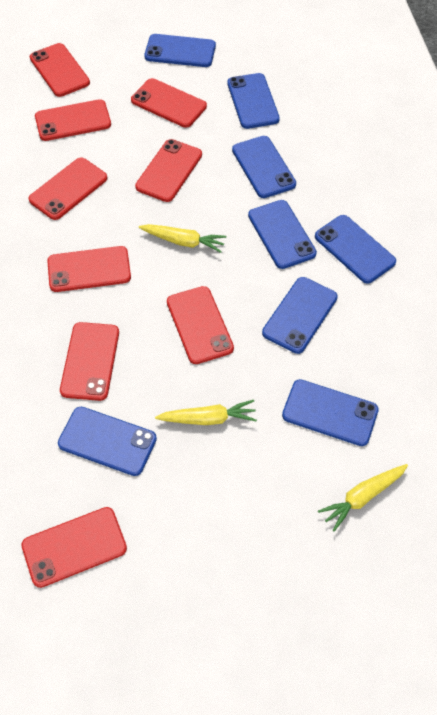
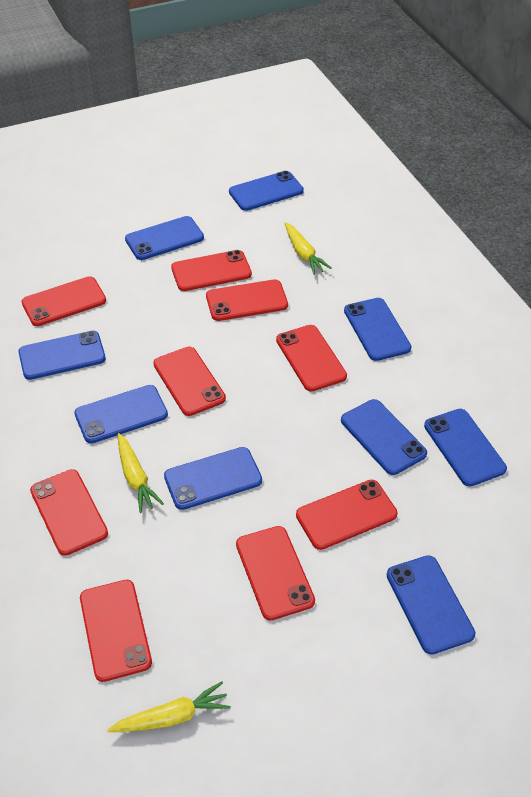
blue phone: [58,407,157,476] [144,34,216,67] [227,73,280,129] [232,136,296,198] [248,200,317,269] [262,277,338,354] [282,379,379,446] [315,215,396,284] = 8 -> [18,331,106,380] [74,385,168,443] [125,216,204,260] [164,447,262,510] [229,171,304,211] [341,399,427,475] [344,298,412,361] [387,555,476,655] [424,409,507,486] = 9

